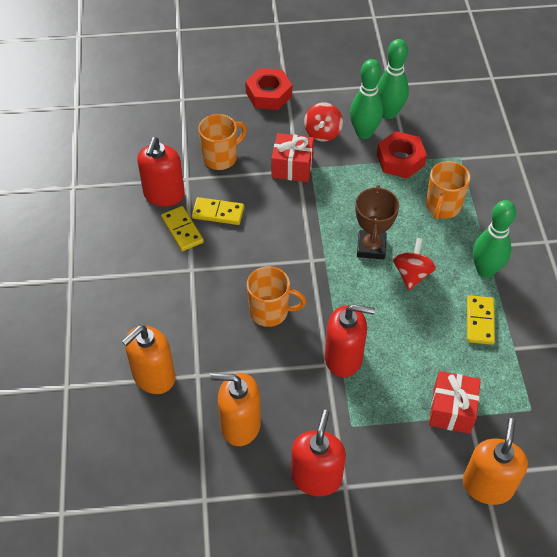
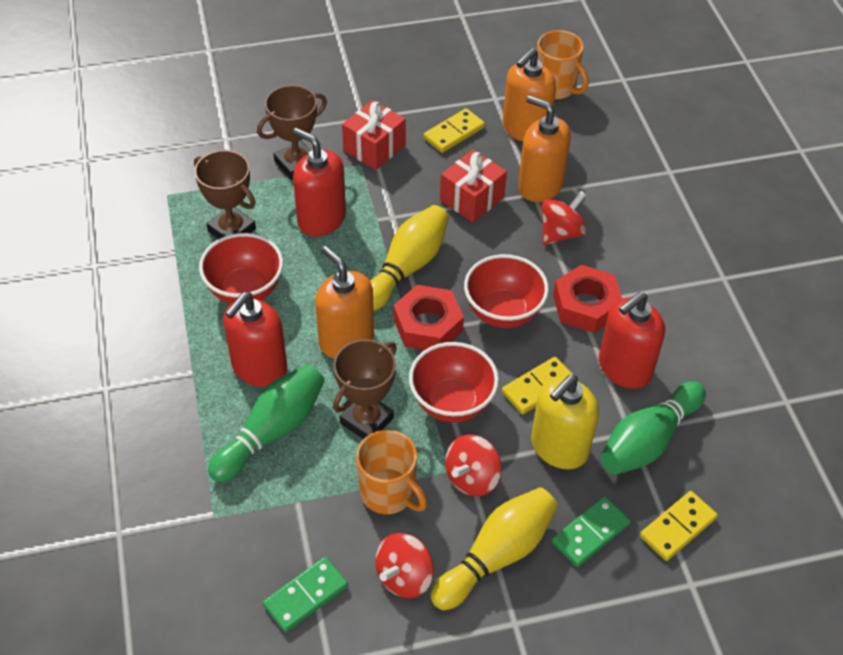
brown trophy: [355,185,399,260] = 1 -> [194,150,256,239] [257,85,327,180] [333,339,397,439] = 3
green bowling pin: [350,59,383,139] [377,39,409,119] [473,200,516,278] = 3 -> [208,364,325,482] [601,381,706,475] = 2
green domino: none = 0 -> [263,557,348,632] [552,496,631,567] = 2
orange mug: [198,114,247,170] [247,266,306,327] [426,161,470,220] = 3 -> [356,430,427,514] [537,30,589,99] = 2
red bowl: none = 0 -> [199,233,283,304] [409,342,499,422] [464,254,549,328] = 3
red spinning top: [304,102,343,142] [393,238,436,290] = 2 -> [375,533,434,598] [445,435,502,496] [542,191,586,245] = 3
yellow bowling pin: none = 0 -> [370,205,449,311] [431,487,558,610] = 2
yellow soap dispenser: none = 0 -> [531,375,599,469] = 1

